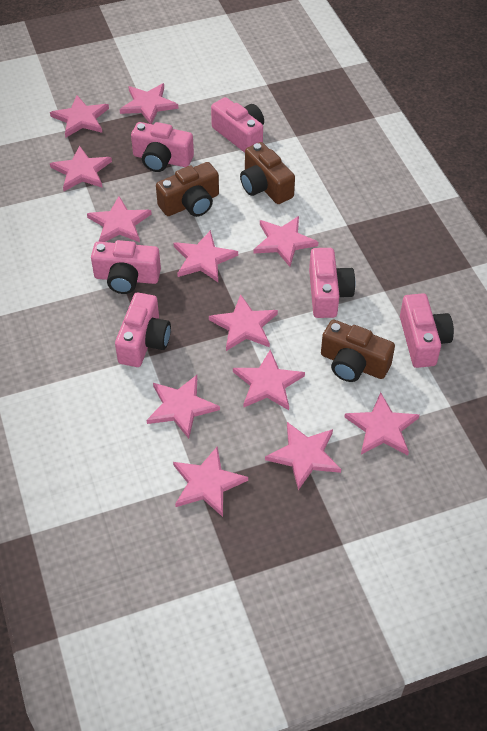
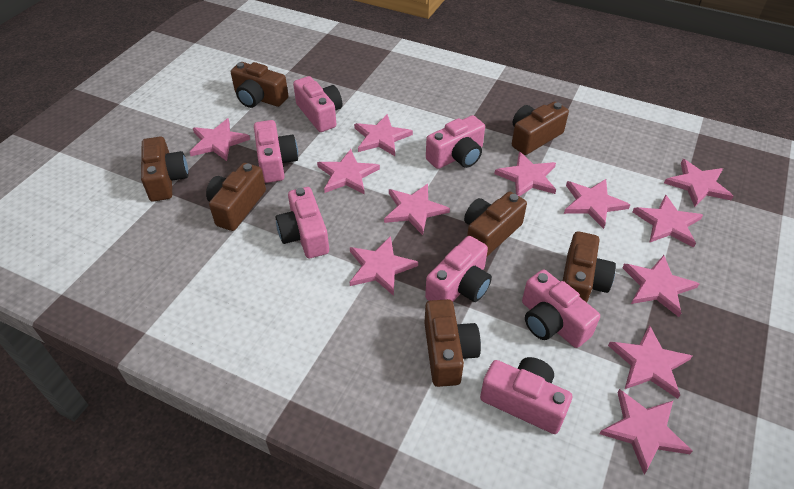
brown camera: [156,162,219,217] [240,142,295,204] [321,320,395,382] = 3 -> [141,137,189,202] [206,163,266,231] [231,62,288,108] [424,299,481,387] [464,192,527,256] [512,101,569,155] [563,231,616,302] = 7
pink camera: [91,240,161,294] [115,293,171,367] [131,122,194,172] [211,97,264,153] [309,248,355,318] [400,293,454,368] = 6 -> [254,120,298,183] [276,187,329,258] [293,76,342,132] [425,236,492,302] [426,115,485,169] [480,357,572,434] [522,269,600,348] = 7

